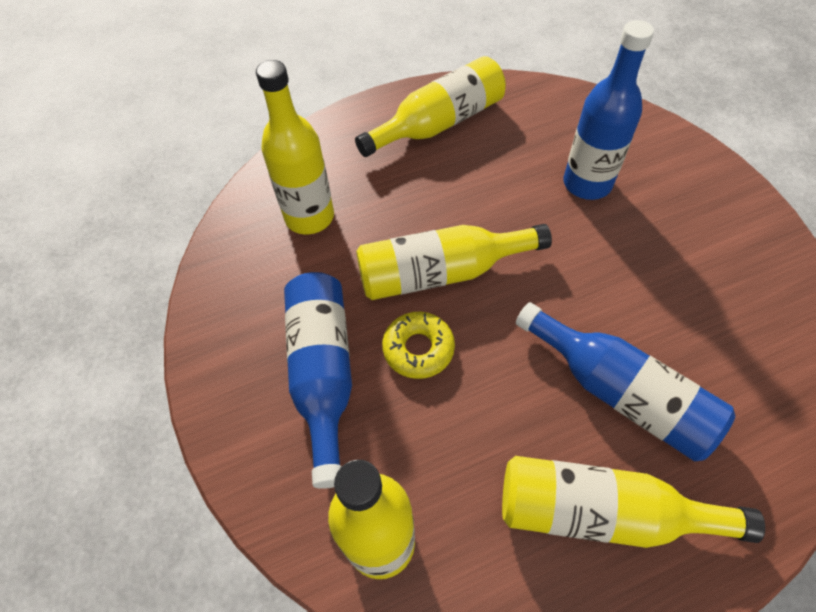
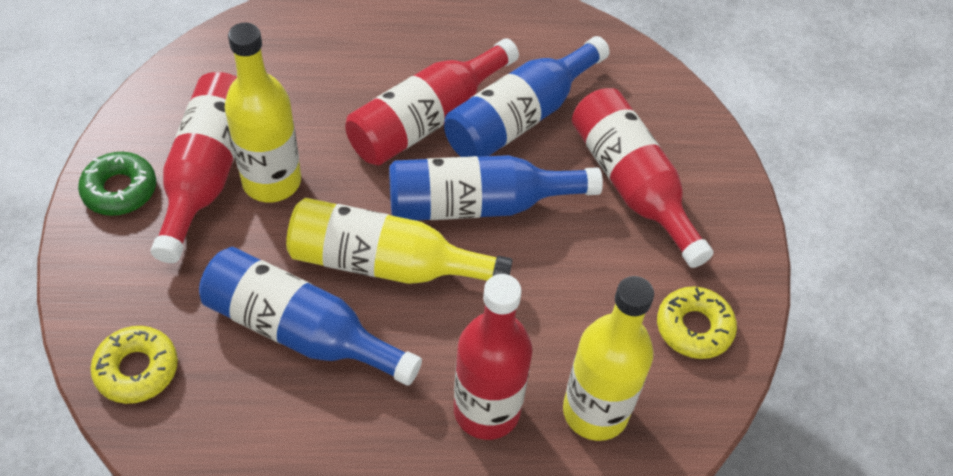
green donut: none = 0 -> [78,152,156,216] = 1
red bottle: none = 0 -> [151,72,237,263] [345,38,519,166] [454,274,533,440] [572,88,714,268] = 4
yellow bottle: [256,60,334,234] [328,460,415,579] [355,56,506,157] [356,224,552,300] [502,456,765,548] = 5 -> [224,23,301,202] [286,198,512,284] [563,276,654,441] = 3
yellow donut: [382,312,455,379] = 1 -> [91,326,178,404] [657,286,737,359] = 2

